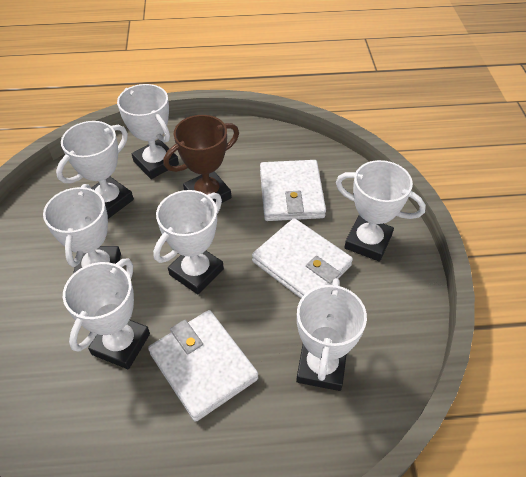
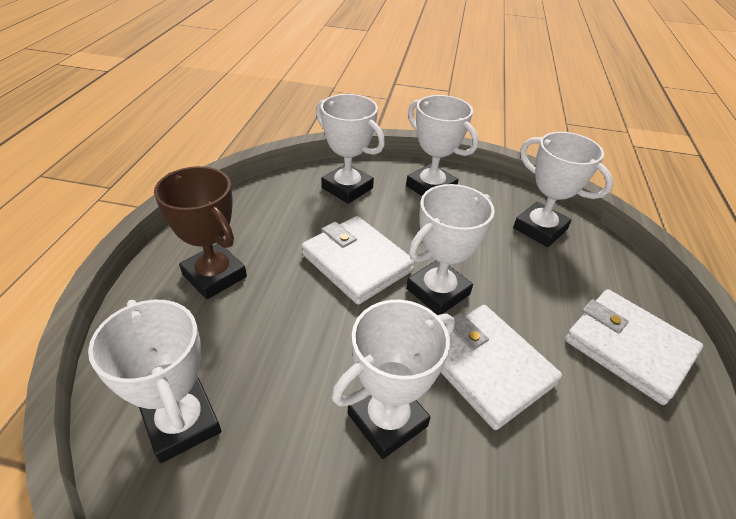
white trophy: [43,184,121,274] [56,121,134,219] [63,259,150,369] [117,84,179,179] [153,190,224,294] [296,278,367,391] [336,160,426,262] = 7 -> [88,300,221,463] [316,94,385,204] [332,300,455,459] [406,95,478,196] [406,184,495,315] [513,132,613,247] = 6

